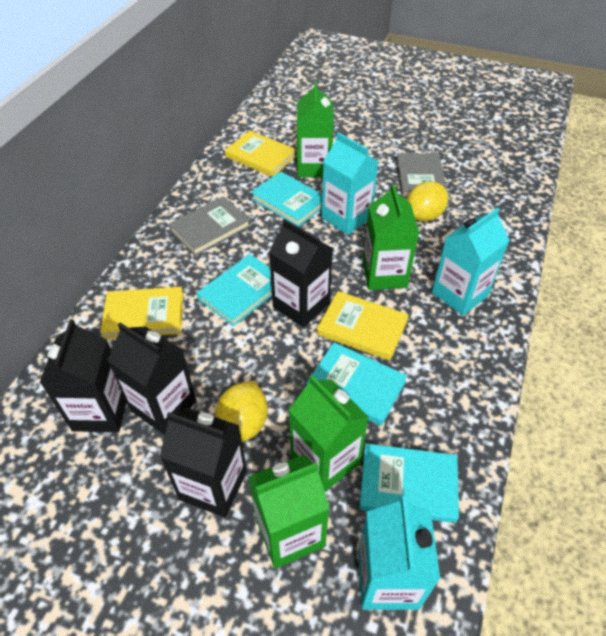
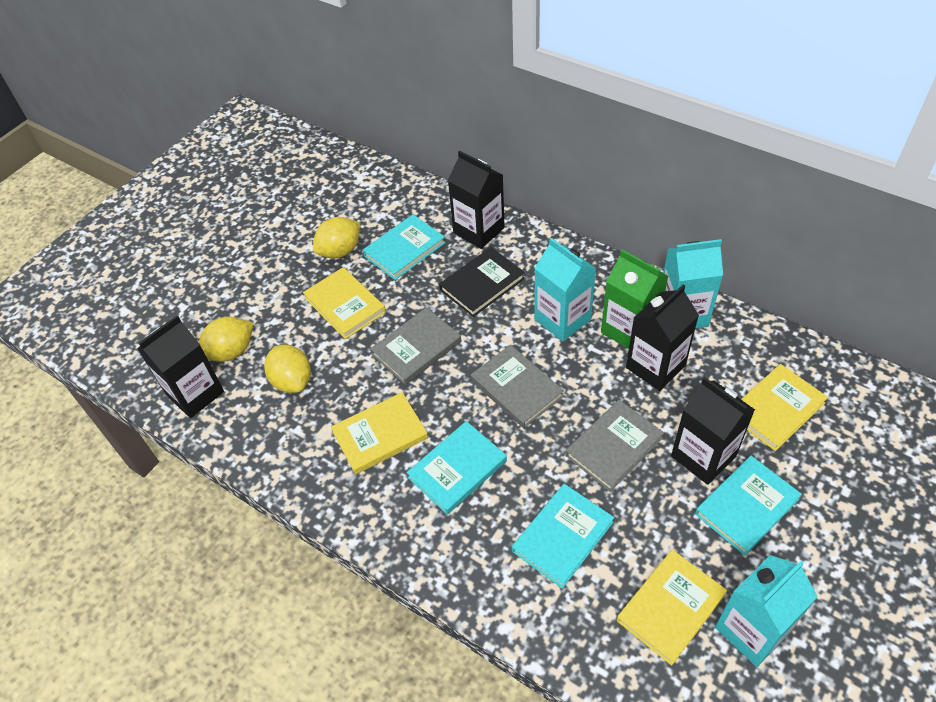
black book: none = 0 -> [439,247,525,317] = 1
green carton: [248,454,330,569] [289,375,369,492] [297,81,334,177] [363,184,419,290] = 4 -> [601,249,668,349] = 1
grey book: [169,197,251,256] [396,153,448,198] = 2 -> [371,307,461,385] [471,345,564,428] [565,400,664,491] = 3
yellow book: [100,287,183,339] [225,131,297,177] [317,291,409,361] = 3 -> [303,267,386,339] [331,392,428,474] [617,550,727,666] [741,364,828,451] = 4
yellow lemon: [215,381,268,442] [407,181,448,222] = 2 -> [199,317,254,362] [264,344,311,393] [313,217,361,258] = 3

